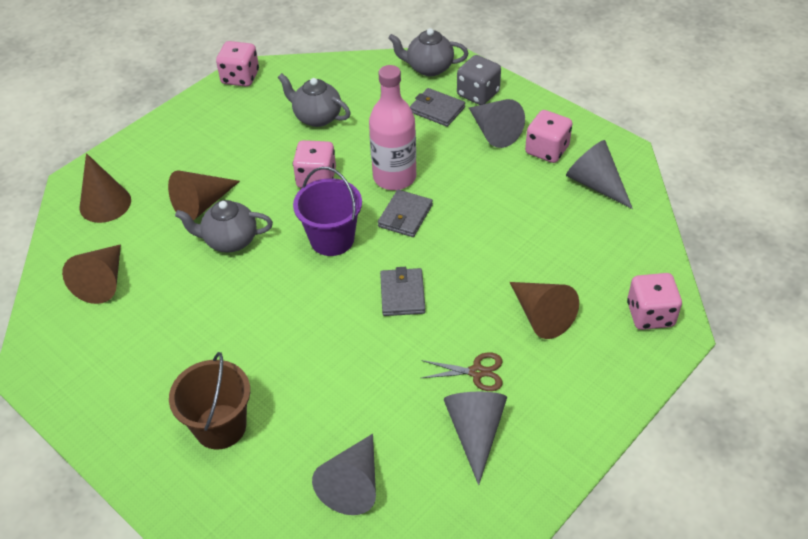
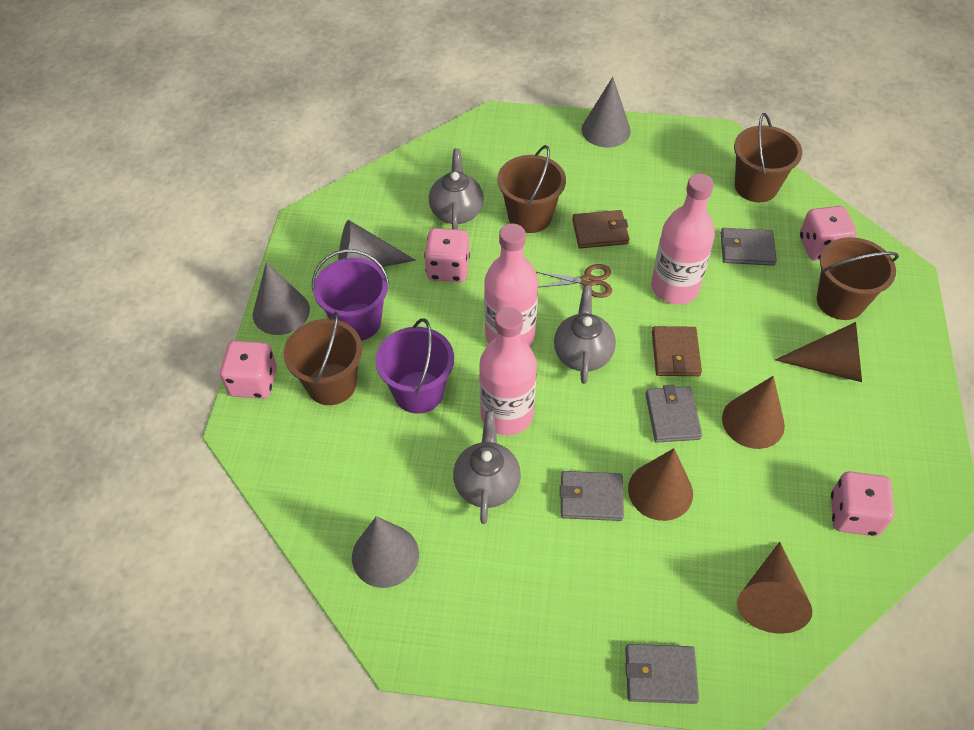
brown bucket: [169,352,250,450] = 1 -> [283,312,362,405] [498,145,566,233] [734,113,802,202] [817,237,899,320] = 4
brown wallet: none = 0 -> [572,210,629,248] [652,326,702,376] = 2
grey dice: [457,55,501,105] = 1 -> none = 0
grey wallet: [378,190,433,237] [380,267,425,316] [410,88,465,127] = 3 -> [560,471,624,521] [625,644,699,704] [645,385,702,443] [721,228,777,266] = 4
pink bottle: [369,65,416,190] = 1 -> [479,307,537,436] [484,224,538,346] [651,174,715,304] = 3
purple bucket: [293,167,362,256] = 1 -> [312,249,390,341] [375,318,454,414] = 2

